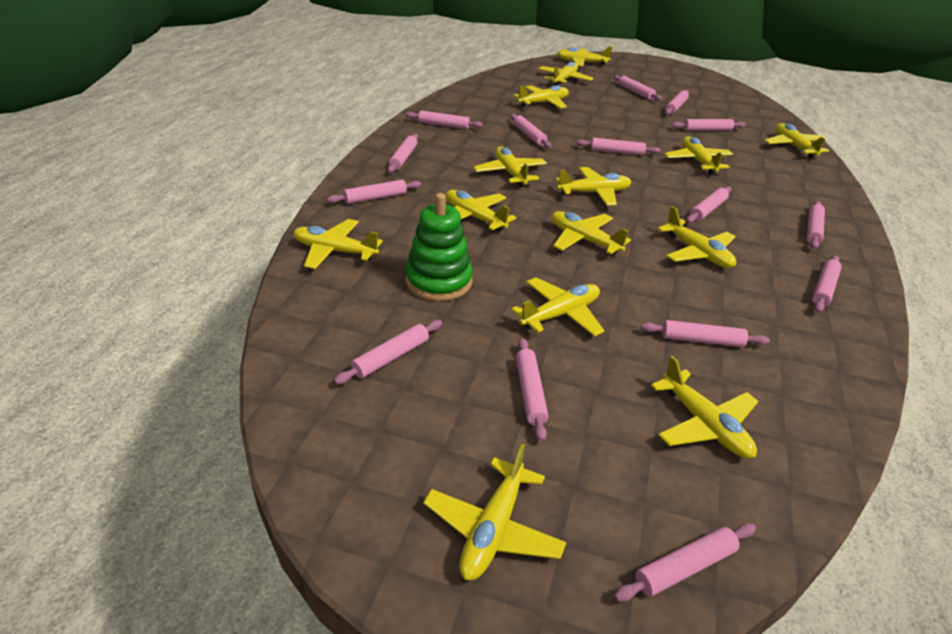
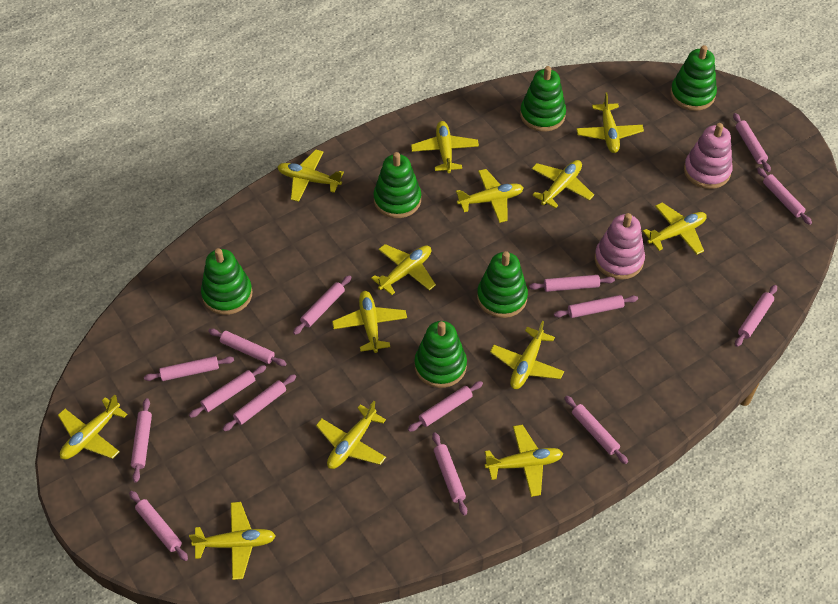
green stacking toy: [405,193,473,301] = 1 -> [201,248,252,315] [373,152,421,218] [414,321,467,388] [477,251,528,318] [520,66,566,132] [670,45,717,111] = 6
pink stacking toy: none = 0 -> [595,213,645,280] [684,123,733,189] = 2
yellow plane: [293,219,383,269] [423,444,566,580] [446,190,516,232] [473,146,547,187] [511,277,604,337] [513,85,569,109] [539,62,593,86] [551,211,631,255] [556,167,631,206] [557,46,612,66] [651,356,758,459] [657,206,736,268] [664,136,733,175] [764,123,829,159] = 14 -> [58,395,128,459] [189,502,276,580] [277,150,344,202] [316,401,386,469] [332,291,407,353] [371,244,436,295] [411,121,479,173] [456,169,524,223] [484,425,563,497] [490,320,564,389] [532,160,594,208] [576,93,644,153] [643,202,707,255] = 13

